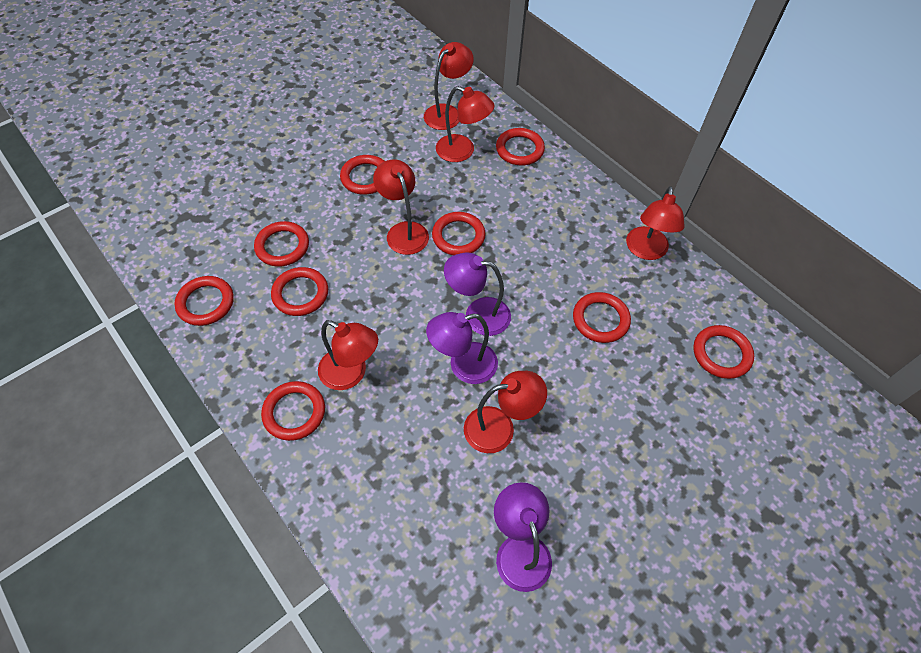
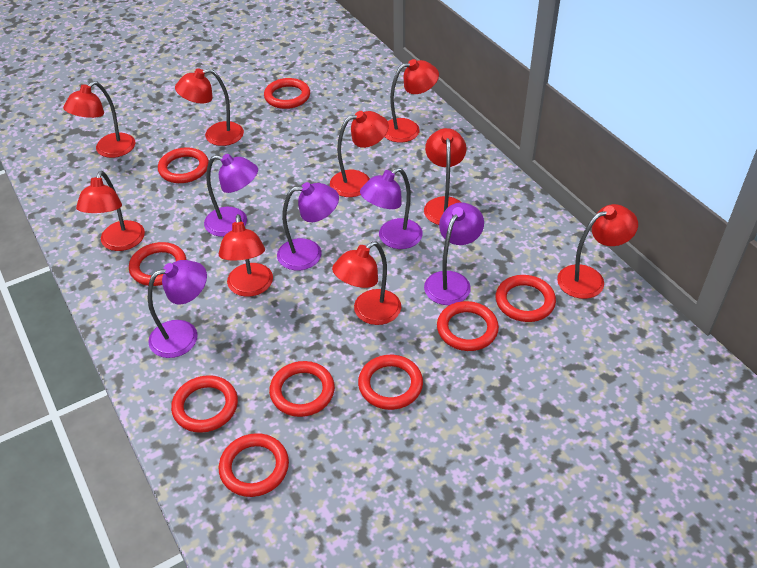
purple lamp: [426,312,498,384] [444,252,511,336] [494,482,552,592] = 3 -> [148,260,207,358] [204,154,258,237] [277,182,339,271] [360,168,423,249] [424,203,484,305] = 5
red lamp: [318,320,378,390] [373,159,429,255] [424,42,474,130] [436,86,495,162] [464,371,547,453] [626,186,685,260] = 6 -> [63,81,135,158] [76,171,145,251] [175,68,244,146] [219,214,273,297] [330,111,389,197] [332,241,401,325] [385,59,439,143] [424,128,467,225] [557,204,638,299] = 9

